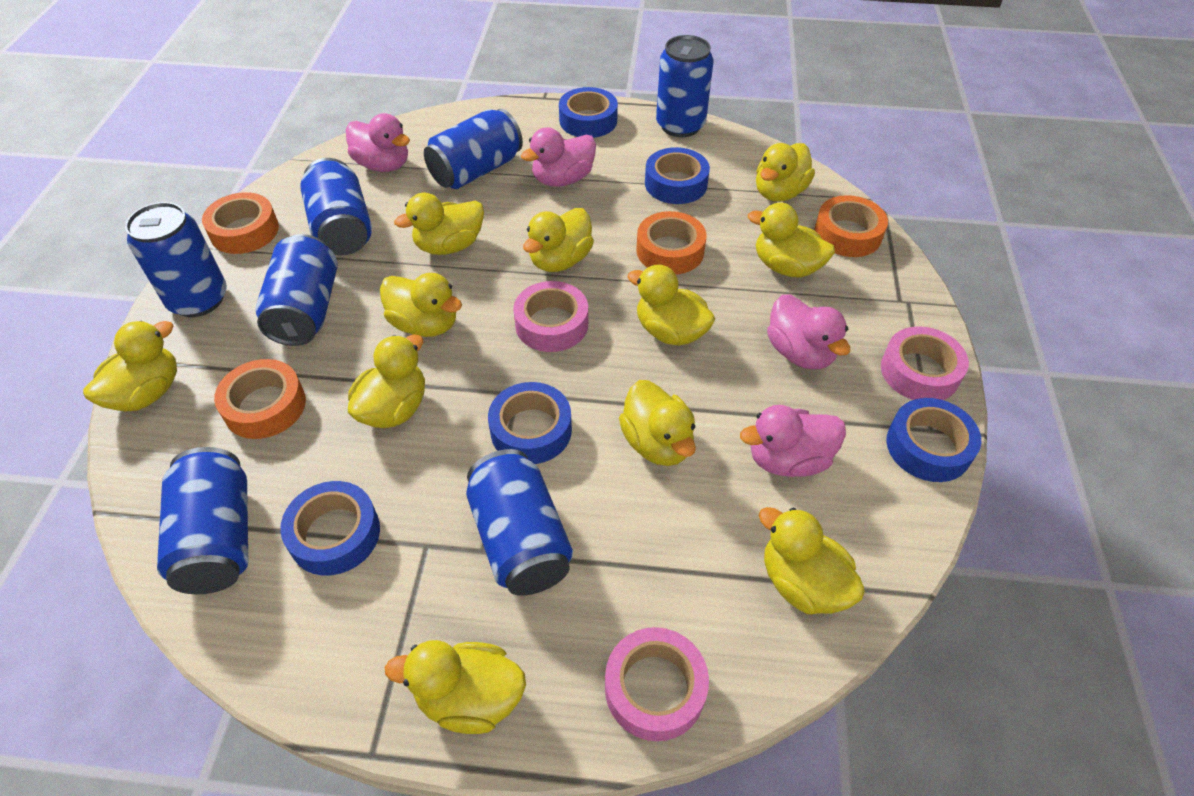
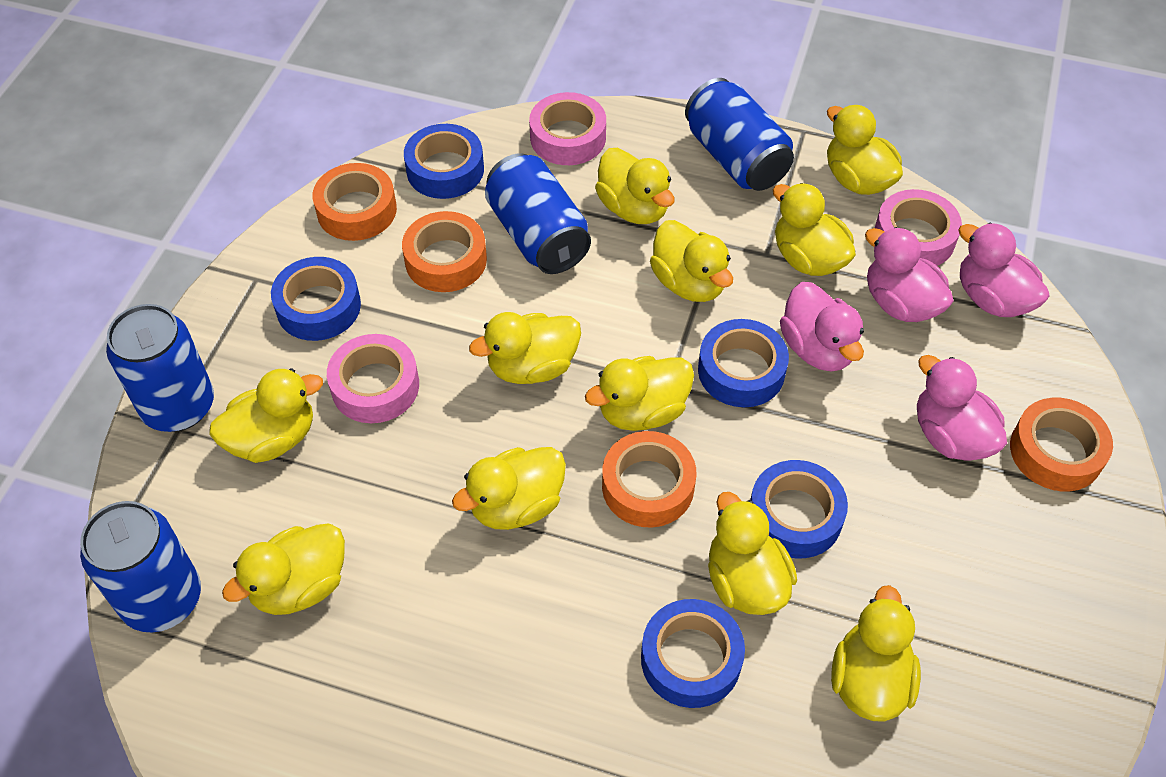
blue can: [125,202,227,317] [157,447,248,594] [255,234,338,346] [300,158,372,255] [424,109,523,189] [466,449,573,596] [656,35,714,137] = 7 -> [80,501,201,633] [106,304,214,432] [485,153,591,274] [685,78,794,191] = 4

